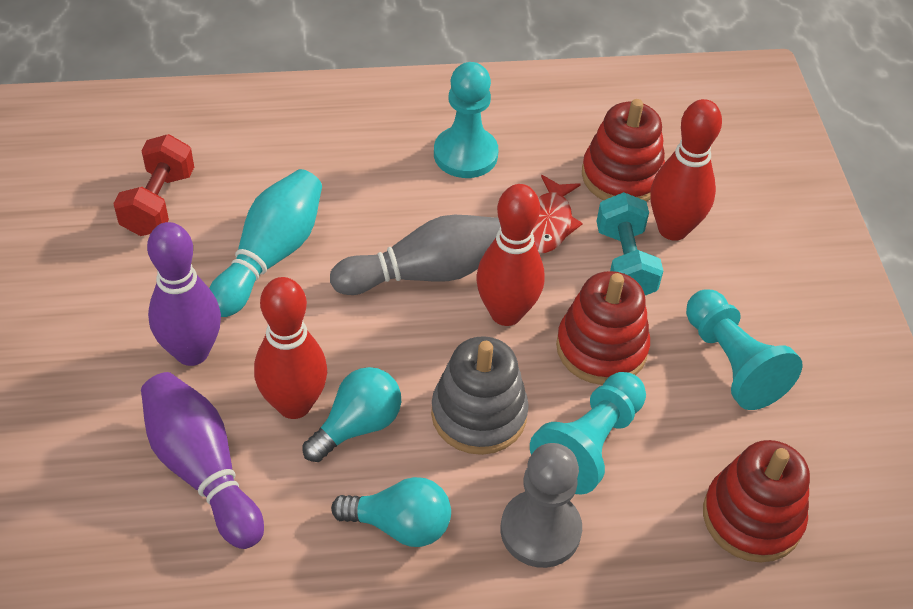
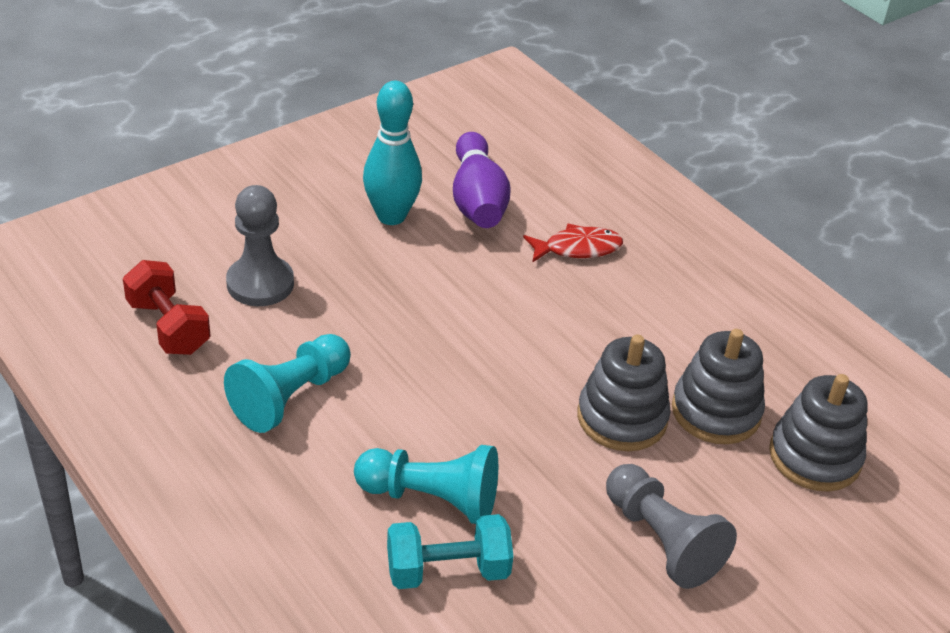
grey bowling pin: [330,215,501,295] = 1 -> none = 0
grey pawn: [501,443,582,568] = 1 -> [226,185,294,306] [606,464,737,589] = 2
grey stacking toy: [431,336,529,455] = 1 -> [577,334,671,451] [672,329,765,444] [769,374,868,492] = 3
purple bowling pin: [141,372,264,549] [147,222,221,366] = 2 -> [453,132,511,228] = 1
red bowling pin: [254,277,327,419] [476,184,544,326] [650,99,722,241] = 3 -> none = 0
red stacking toy: [556,271,650,385] [582,99,665,202] [703,440,810,563] = 3 -> none = 0
turquoise light bulb: [302,367,401,462] [331,477,451,547] = 2 -> none = 0
turquoise pawn: [434,62,499,178] [530,372,646,494] [686,289,802,410] = 3 -> [224,334,351,433] [354,445,498,524] = 2

